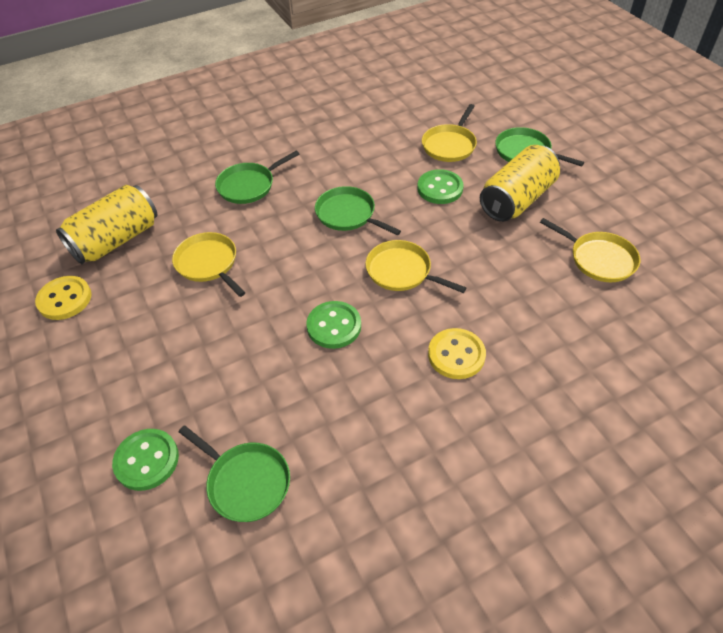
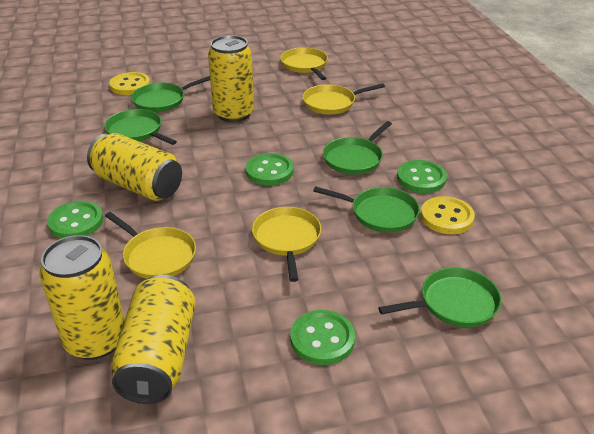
green button: [112,429,179,491] [306,301,361,349] [417,169,464,204] = 3 -> [47,201,103,239] [246,153,293,185] [290,310,355,365] [397,160,447,193] = 4
green pan: [178,425,290,522] [215,151,299,204] [315,186,401,235] [495,127,584,167] = 4 -> [104,109,177,145] [131,76,210,112] [313,186,420,232] [323,121,392,175] [378,267,502,327] = 5
yellow can: [56,185,157,264] [480,145,560,222] = 2 -> [39,235,125,360] [87,133,182,201] [111,275,196,404] [208,35,254,122] = 4

